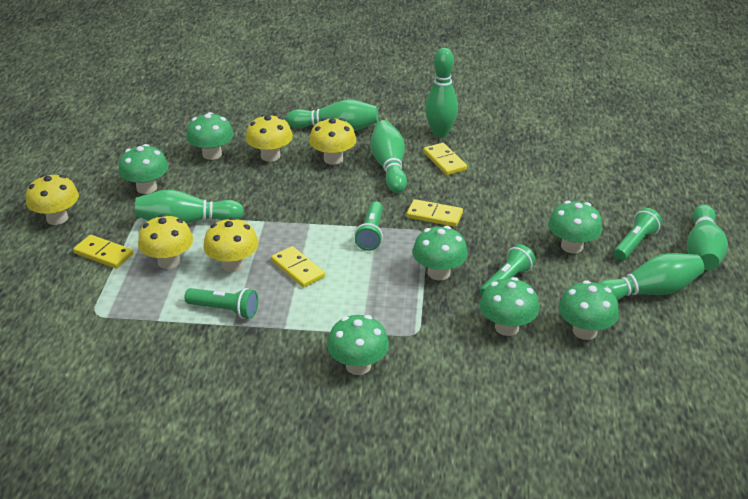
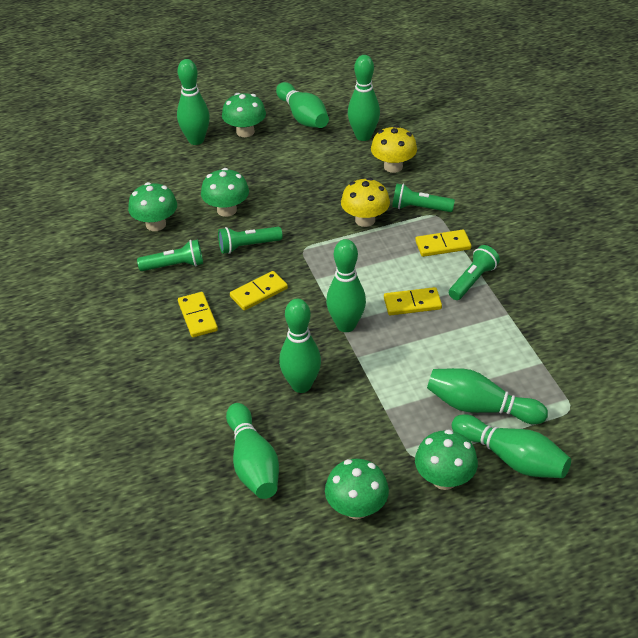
green bowling pin: [135,189,244,224] [286,99,378,131] [371,120,407,193] [425,48,458,138] [598,253,705,301] [687,204,728,270] = 6 -> [177,59,210,145] [226,403,279,499] [276,82,329,128] [279,299,321,393] [326,239,366,332] [348,55,380,141] [427,368,548,424] [452,414,571,478] = 8
green mushroom: [118,144,168,194] [186,112,234,160] [327,315,389,375] [412,226,468,280] [480,277,539,336] [548,201,603,253] [559,280,619,340] = 7 -> [128,182,177,231] [201,168,249,217] [222,93,266,137] [325,459,389,519] [415,430,478,490] = 5
yellow mushroom: [26,174,79,225] [138,214,193,269] [203,217,259,272] [246,114,293,162] [309,118,356,165] = 5 -> [341,178,390,227] [371,125,417,173] = 2

